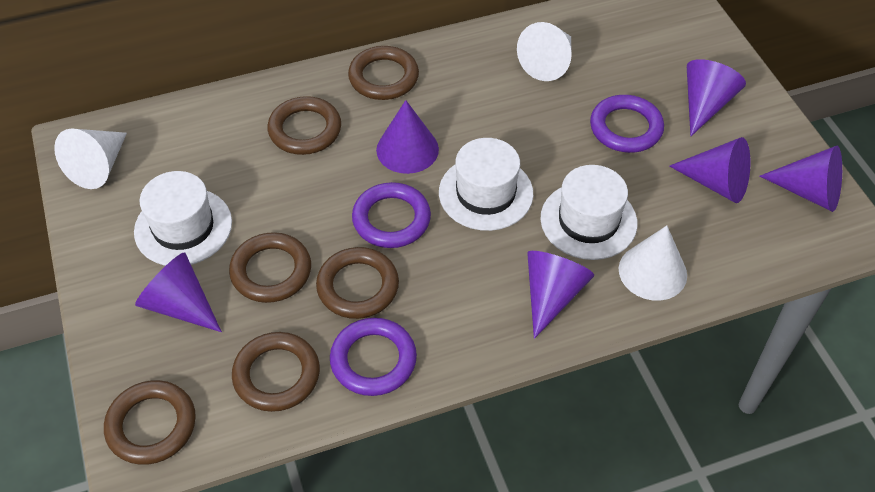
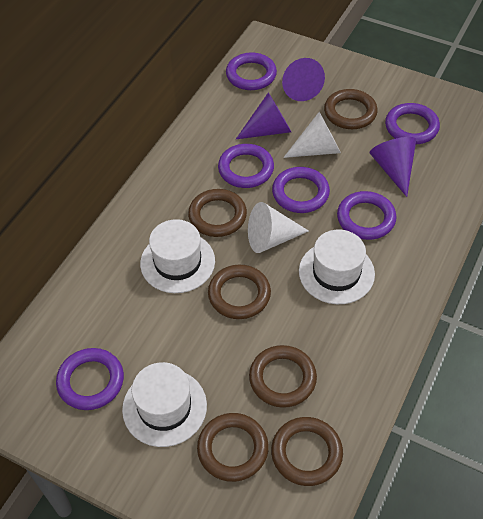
purple cone: [135,252,222,332] [376,100,439,174] [527,251,594,339] [670,137,750,203] [687,59,746,136] [760,146,842,212] = 6 -> [236,93,291,139] [282,58,325,101] [370,137,416,197] = 3
purple ring: [330,318,417,396] [352,182,431,248] [590,95,664,153] = 3 -> [56,348,124,410] [218,144,274,188] [226,52,277,90] [272,167,330,213] [337,191,397,240] [385,103,440,144] = 6
white cone: [54,128,127,189] [517,22,572,81] [619,225,687,301] = 3 -> [248,202,309,253] [283,112,341,158] = 2

